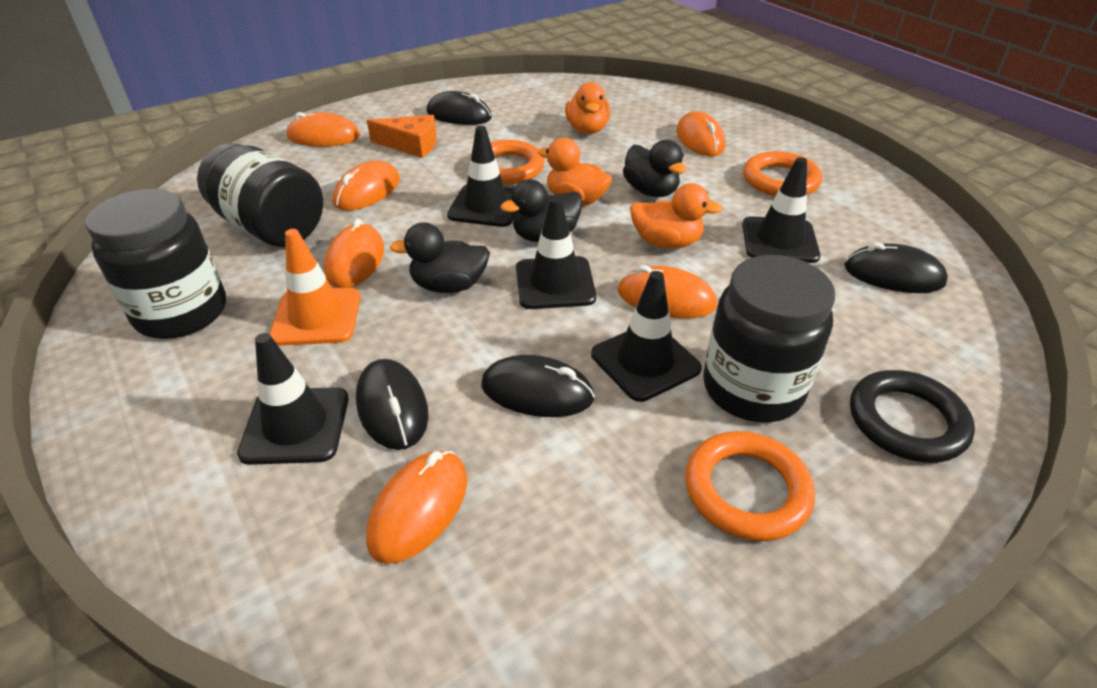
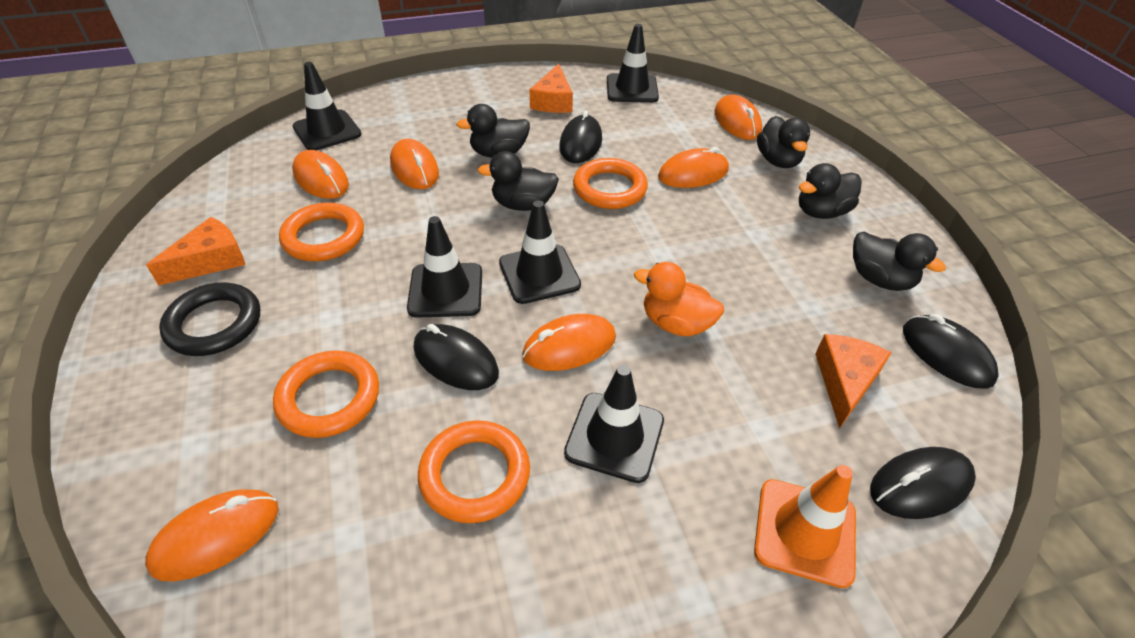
black duck: [390,222,490,293] [500,179,583,242] [623,140,686,197] = 3 -> [457,104,530,158] [478,151,559,211] [757,116,810,168] [799,163,862,219] [853,231,946,291] = 5
black jar: [86,189,226,339] [197,143,323,247] [703,255,835,423] = 3 -> none = 0
orange cheese: [367,115,437,158] = 1 -> [146,217,245,286] [529,64,573,113] [815,334,892,429] = 3
orange duck: [538,138,612,206] [565,82,610,134] [630,183,723,249] = 3 -> [634,262,724,336] = 1
orange ring: [470,140,544,184] [685,431,815,541] [743,151,822,196] = 3 -> [273,350,379,438] [279,202,364,261] [418,420,530,523] [573,158,648,209] = 4

